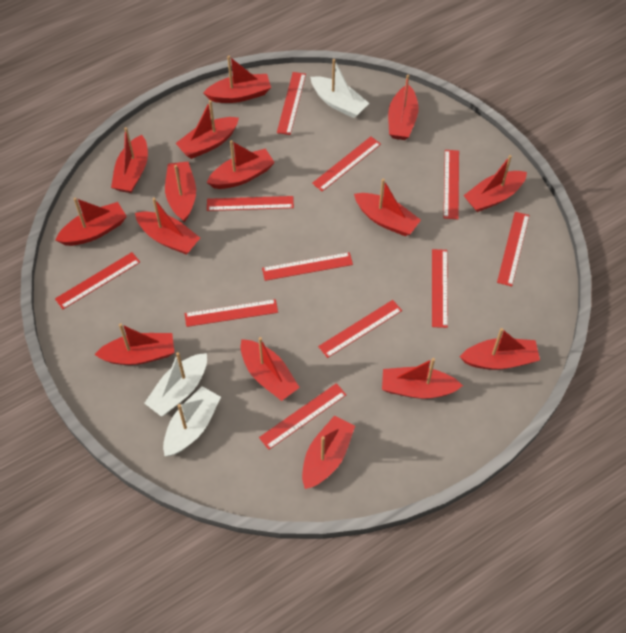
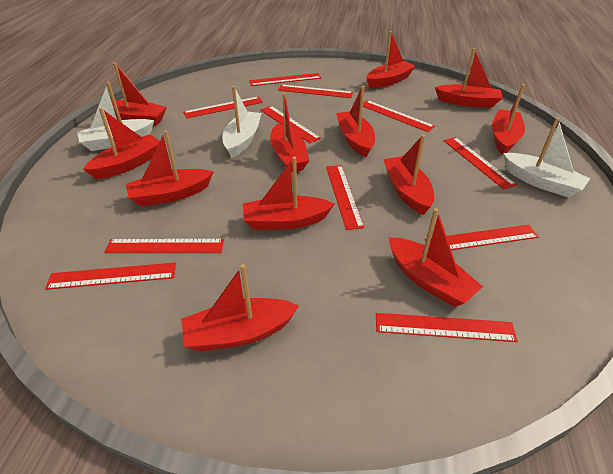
red boat: [55,197,127,246] [94,323,174,365] [111,127,148,193] [135,198,200,254] [165,162,196,222] [176,100,239,159] [203,56,271,103] [207,140,275,189] [241,337,300,401] [302,415,355,489] [354,178,421,236] [382,358,463,399] [388,75,418,140] [460,328,540,370] [463,155,527,212] = 15 -> [83,107,160,179] [111,62,167,126] [126,130,214,207] [181,264,299,351] [243,157,334,230] [270,93,309,172] [336,86,375,157] [366,31,415,88] [383,135,434,215] [389,208,483,307] [435,48,503,108] [492,84,525,155] = 12

